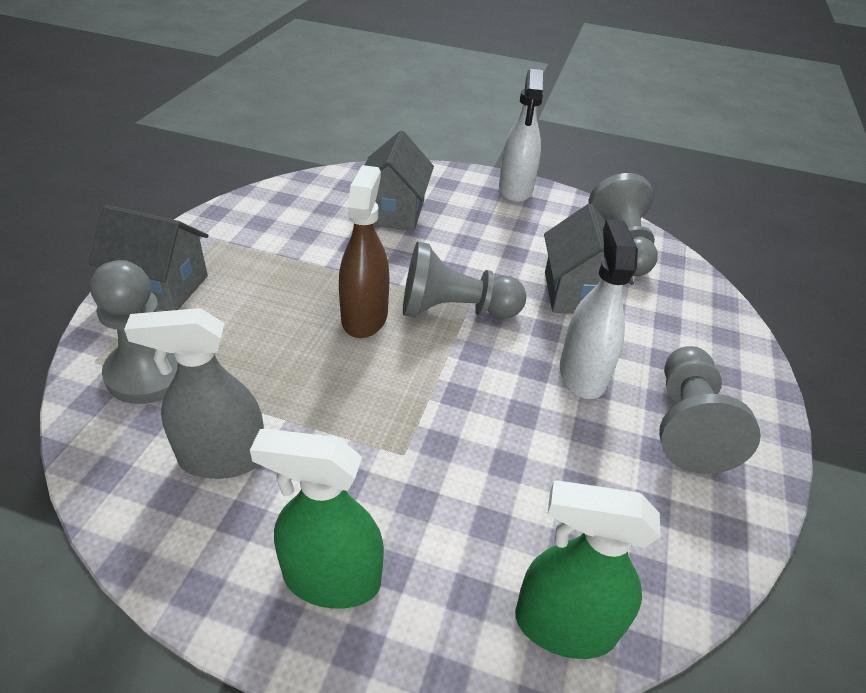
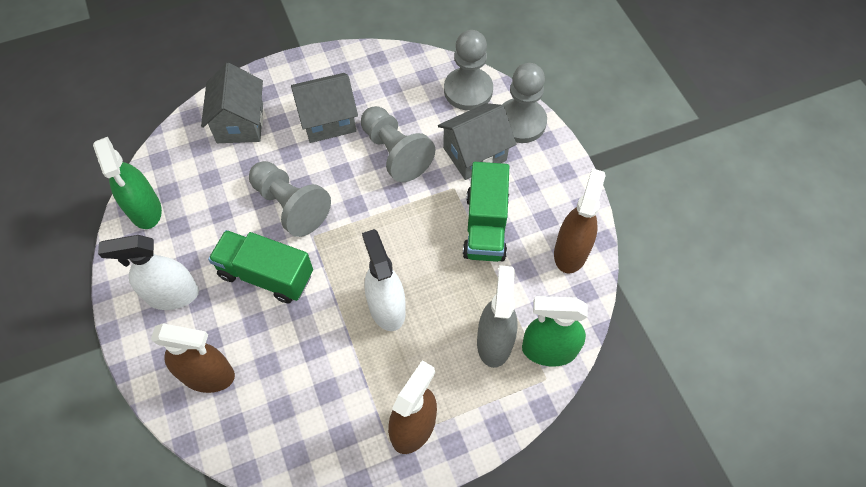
brown spray bottle: [339,165,390,338] = 1 -> [151,323,235,393] [388,360,437,454] [554,168,606,273] = 3
green truck: none = 0 -> [208,230,313,303] [463,162,509,262] = 2

